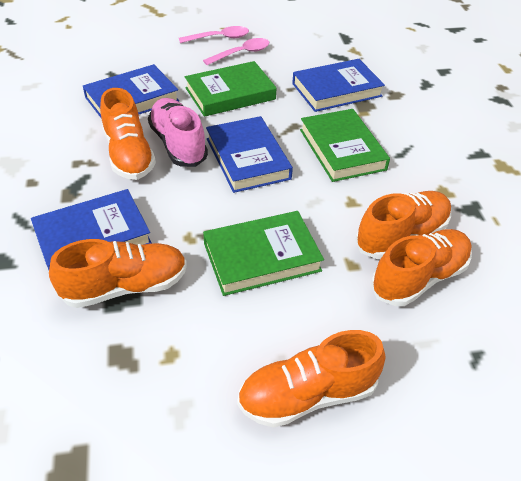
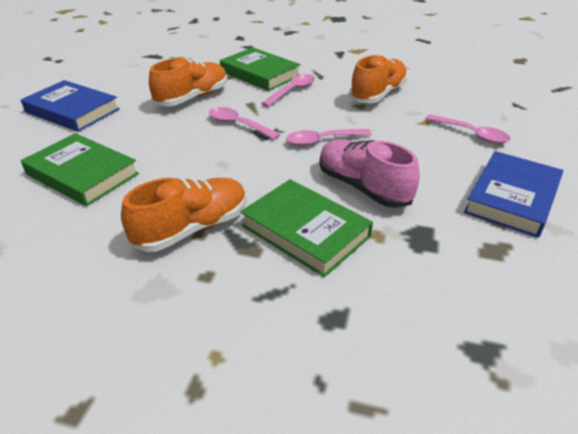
blue book: [31,189,152,270] [83,64,179,118] [206,116,293,193] [292,59,385,112] = 4 -> [21,80,120,132] [464,151,563,238] = 2
orange shoe: [49,239,187,308] [100,88,156,180] [237,330,385,428] [355,191,451,259] [371,229,472,306] = 5 -> [121,177,247,252] [149,58,227,106] [349,55,408,103] = 3
pink spoon: [179,26,249,43] [203,38,269,65] = 2 -> [209,107,281,140] [261,74,315,107] [286,129,372,146] [425,114,511,144] = 4

